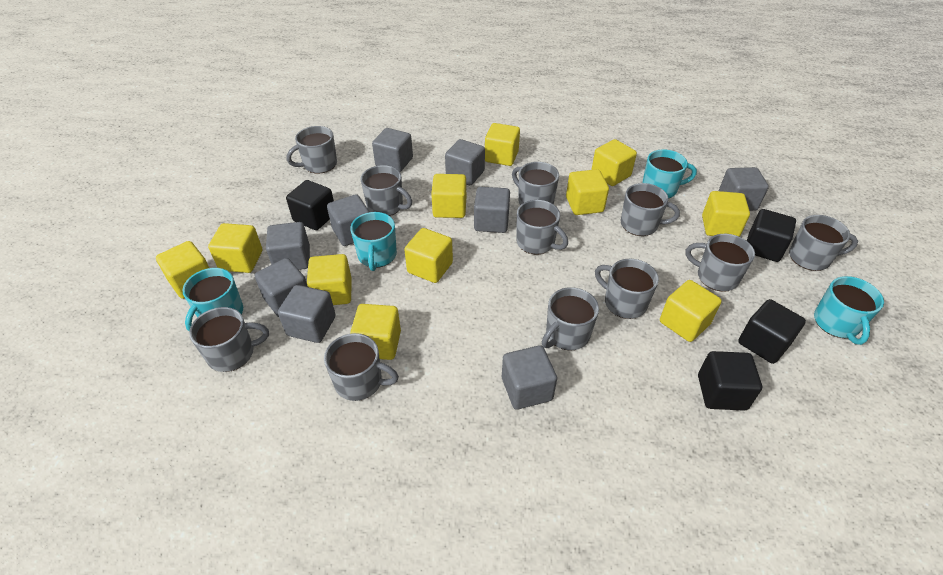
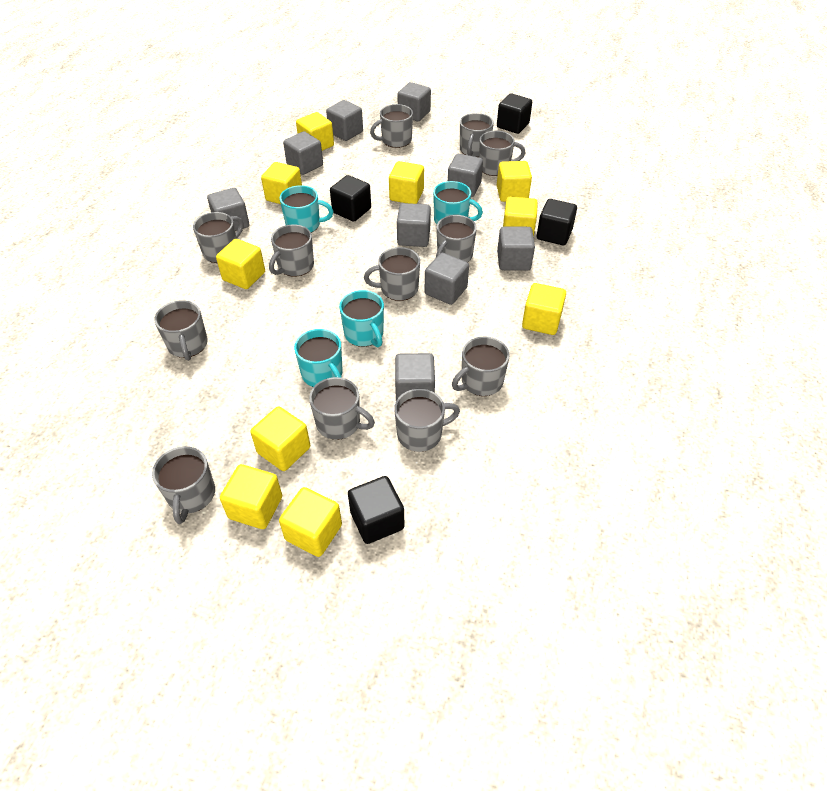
grey mug: [189,307,269,372] [287,126,337,174] [324,333,399,401] [361,165,412,216] [512,162,559,205] [516,200,568,254] [542,287,599,351] [595,259,659,319] [621,183,680,236] [685,234,755,292] [789,215,858,271] = 11 -> [152,446,215,524] [154,300,208,361] [193,212,243,263] [269,224,314,277] [309,377,375,440] [364,247,420,301] [370,104,413,148] [394,389,460,452] [436,215,477,262] [452,336,510,396] [460,113,494,157] [479,131,525,176] = 12
yellow cube: [156,241,209,299] [208,223,262,273] [307,254,352,305] [350,304,401,360] [404,228,453,283] [431,174,466,218] [485,123,520,166] [566,169,609,215] [591,139,637,186] [660,280,722,342] [702,191,750,237] = 11 -> [216,239,265,289] [220,464,282,529] [251,406,310,471] [261,162,302,204] [279,487,342,557] [296,112,334,151] [389,161,424,204] [497,161,532,202] [503,197,538,237] [522,283,566,335] = 10

